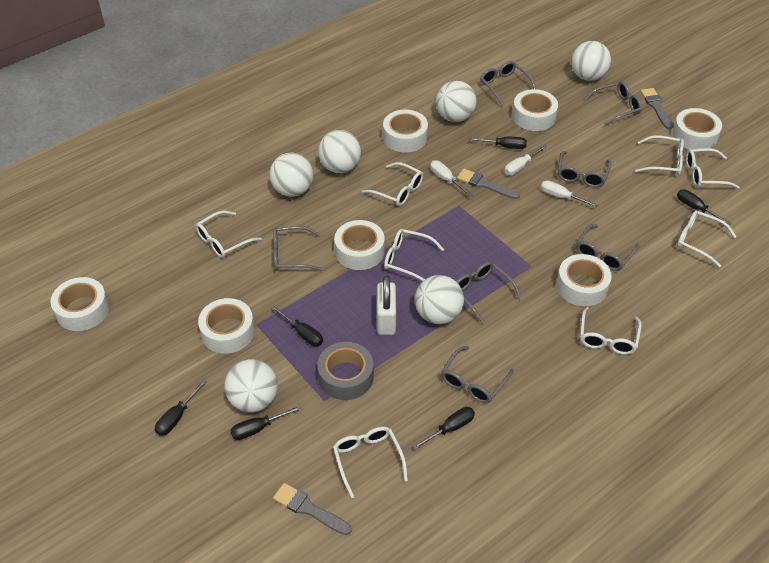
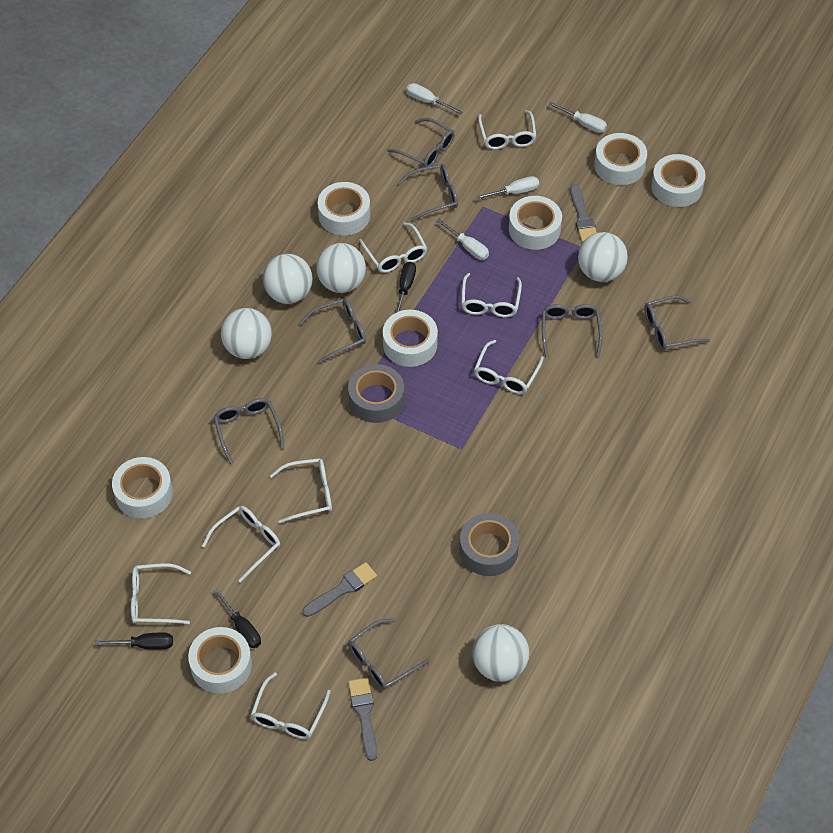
black screwdriver: [155,380,207,436] [230,405,301,440] [271,306,323,346] [412,407,475,450] [469,137,527,149] [677,189,731,225] = 6 -> [95,632,173,650] [213,588,261,648] [396,262,416,313] = 3
grey tape: [317,342,374,400] = 1 -> [348,364,404,423] [460,513,519,576] = 2
white ball: [224,359,278,412] [269,153,313,197] [318,130,361,173] [415,275,464,324] [436,81,477,122] [571,41,611,81] = 6 -> [221,308,272,359] [263,254,313,304] [316,243,366,293] [472,624,529,682] [578,232,628,282] = 5
white padlock: [377,275,396,335] = 1 -> none = 0
white screwdriver: [430,160,473,196] [505,145,548,175] [541,180,598,207] = 3 -> [406,83,463,114] [437,219,489,260] [476,176,539,200] [549,102,607,133] = 4

